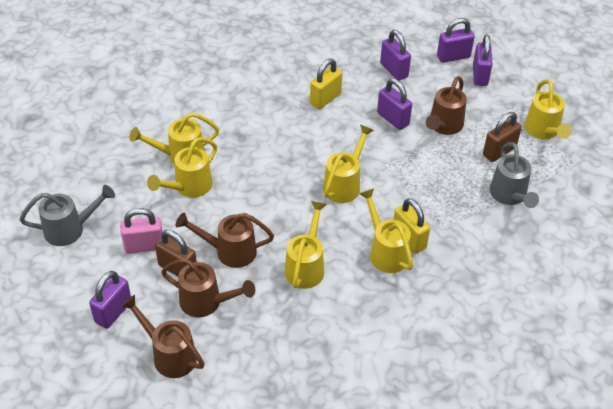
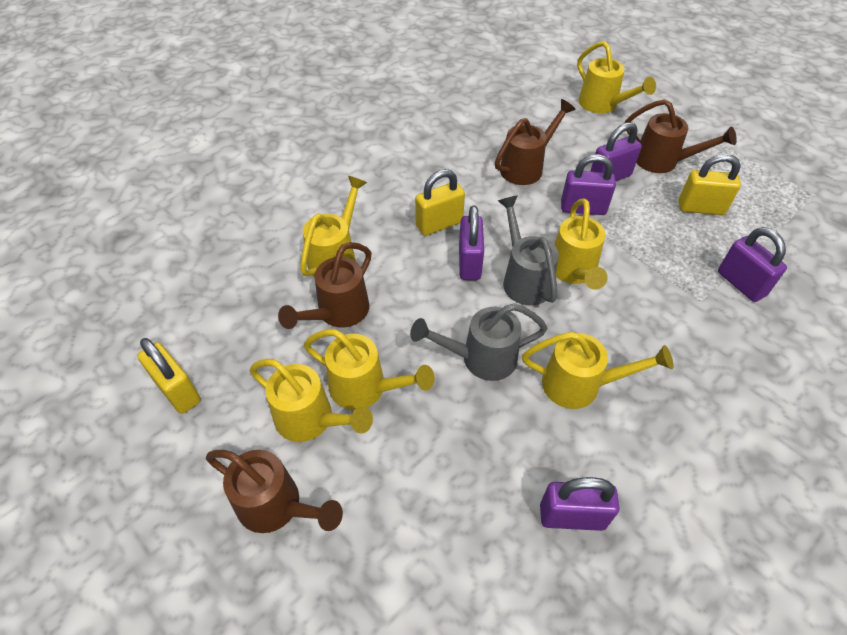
brown padlock: [155,230,197,276] [483,112,522,162] = 2 -> none = 0
pink padlock: [120,208,163,254] = 1 -> none = 0
yellow padlock: [310,59,342,109] [394,198,430,254] = 2 -> [137,338,201,414] [415,169,465,236] [679,154,741,215] = 3

